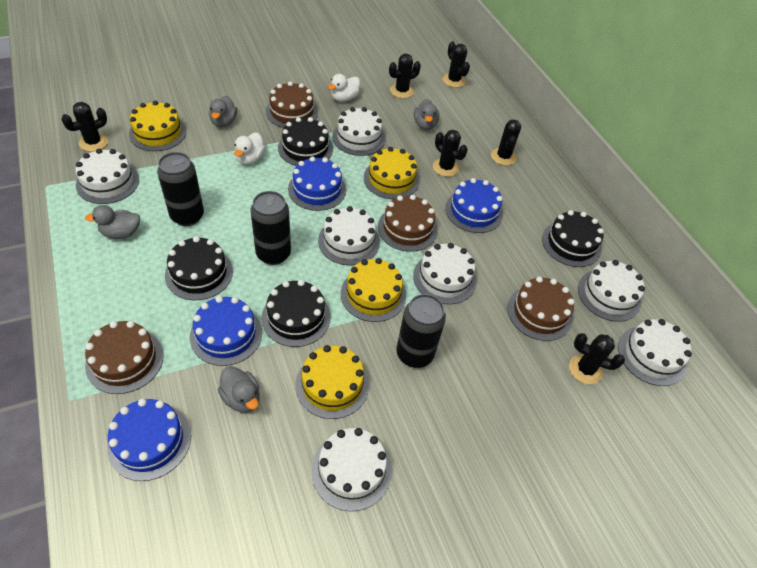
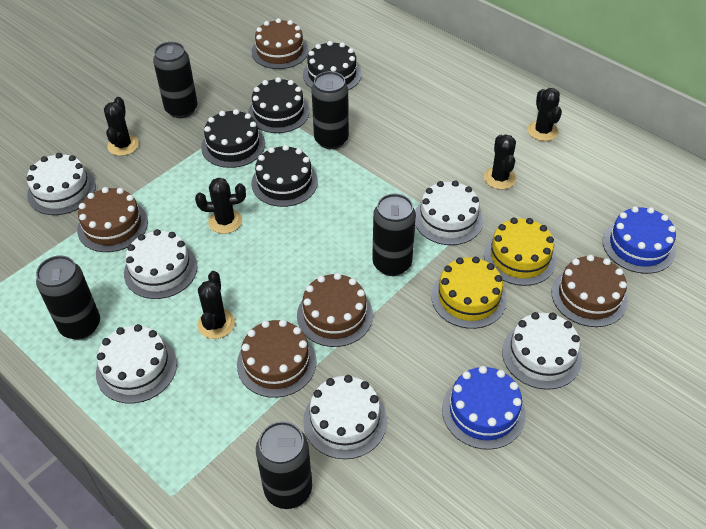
black cactus: [61,102,108,152] [389,54,421,98] [433,130,468,177] [443,42,470,87] [491,119,521,166] [569,333,625,384] = 6 -> [104,97,139,156] [195,178,246,234] [197,271,235,339] [484,134,516,190] [528,88,562,141] = 5
black can: [157,152,204,226] [250,191,291,265] [397,294,446,368] = 3 -> [36,255,100,340] [153,42,198,118] [256,421,312,509] [311,71,349,149] [372,193,416,276] = 5
blue cake: [107,399,191,481] [190,296,262,366] [288,156,346,211] [445,178,503,233] = 4 -> [442,366,526,450] [603,206,676,274] = 2
brown cake: [85,321,164,394] [266,81,318,128] [378,195,438,252] [508,277,574,341] = 4 -> [77,187,148,252] [237,319,317,398] [252,18,309,69] [297,273,373,347] [551,255,628,327] = 5
grey duck: [85,205,140,239] [209,96,237,127] [218,366,260,412] [414,99,439,130] = 4 -> none = 0
white cake: [75,149,139,204] [311,428,392,511] [318,206,380,266] [332,107,386,156] [413,243,477,304] [578,260,645,322] [618,319,692,386] = 7 -> [27,153,96,215] [96,324,177,403] [124,229,197,299] [303,375,387,459] [415,181,483,245] [502,312,582,390] = 6
white duck: [234,132,266,165] [328,74,360,102] = 2 -> none = 0
yellow cake: [129,101,187,151] [295,345,369,419] [341,258,406,322] [364,147,420,199] = 4 -> [431,257,507,329] [484,218,556,286] = 2

